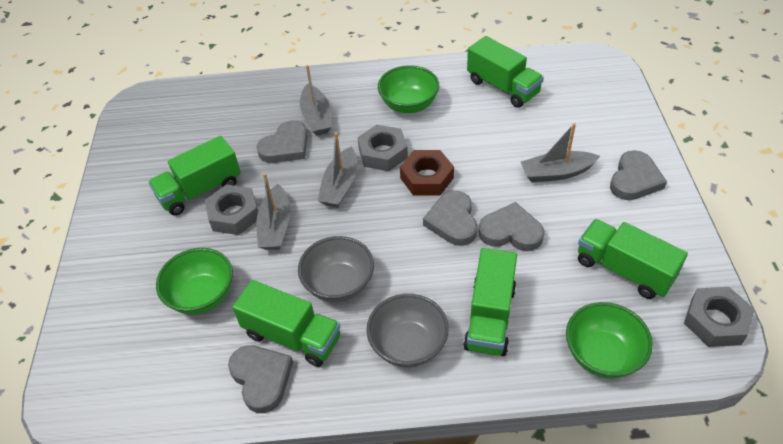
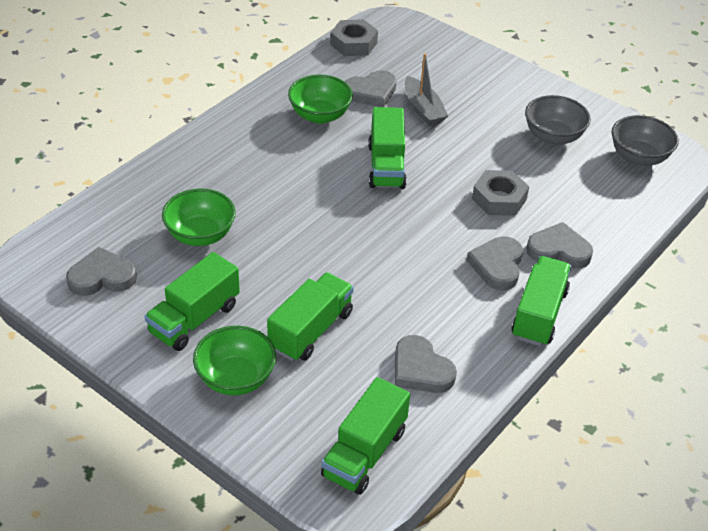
brown nut: [400,150,454,196] = 1 -> none = 0
grey boat: [257,173,290,250] [300,65,332,136] [318,132,357,207] [521,123,600,182] = 4 -> [405,53,448,126] = 1
grey nut: [205,185,258,235] [357,125,408,171] [684,287,755,347] = 3 -> [330,19,378,56] [472,170,529,216] = 2

